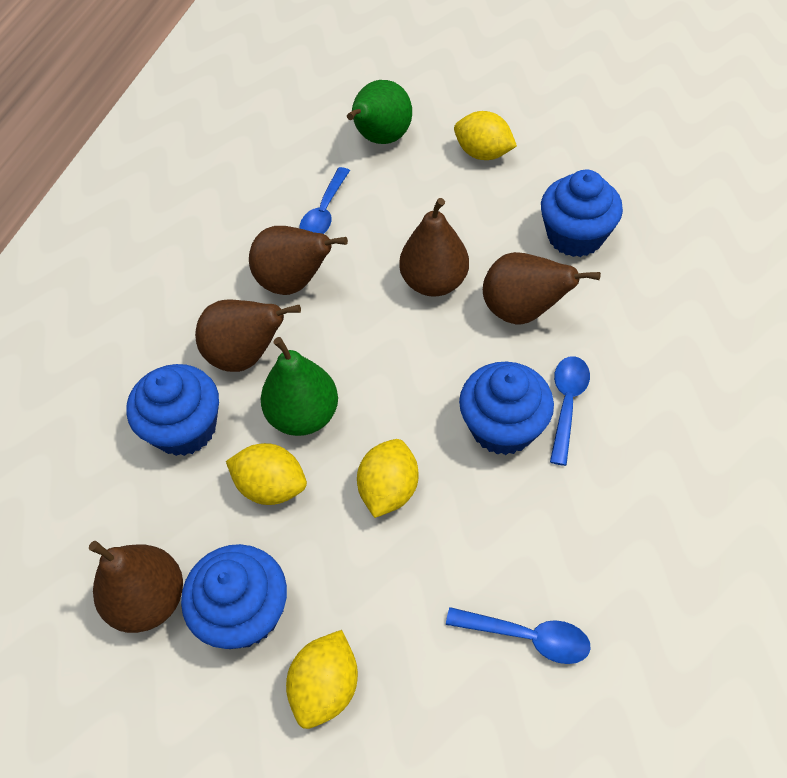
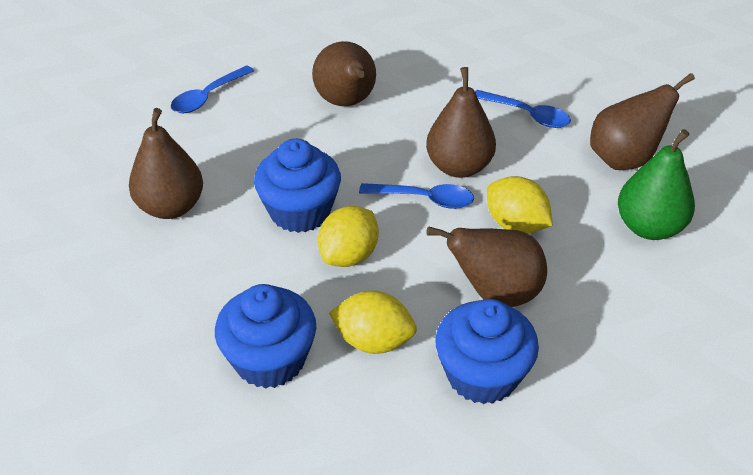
blue cupcake: [126,364,219,456] [181,544,287,649] [459,362,554,455] [541,170,623,257] = 4 -> [215,284,316,389] [254,138,341,233] [435,299,539,404] = 3
green pear: [261,337,338,436] [347,80,412,144] = 2 -> [618,129,695,240] = 1
yellow lemon: [226,443,307,505] [286,630,358,729] [357,439,419,518] [454,111,517,160] = 4 -> [318,206,379,267] [329,291,417,354] [487,176,553,234] = 3

